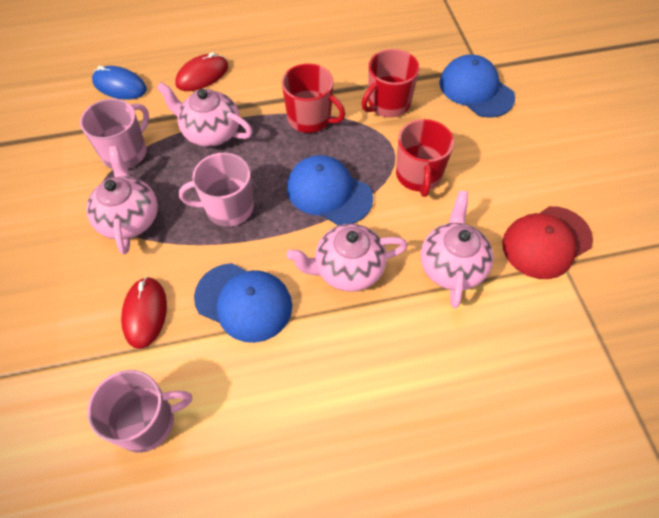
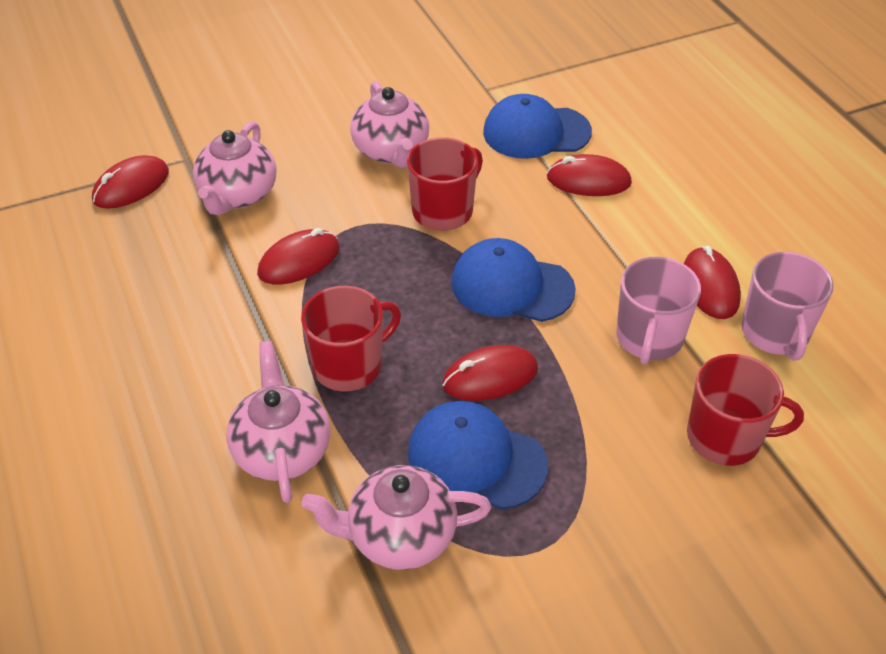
blue mouse: [92,66,147,100] = 1 -> none = 0
pink mug: [80,99,149,169] [88,370,192,453] [179,153,254,227] = 3 -> [616,257,701,365] [742,252,834,361] = 2
red cap: [502,206,593,279] = 1 -> none = 0
red mouse: [121,277,167,349] [175,52,228,91] = 2 -> [92,155,169,209] [257,228,340,285] [442,345,538,401] [547,154,632,196] [684,246,741,319] = 5

